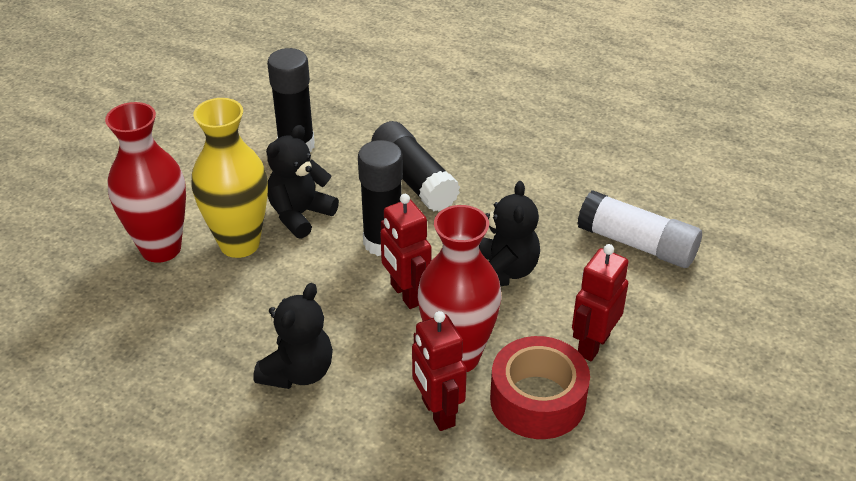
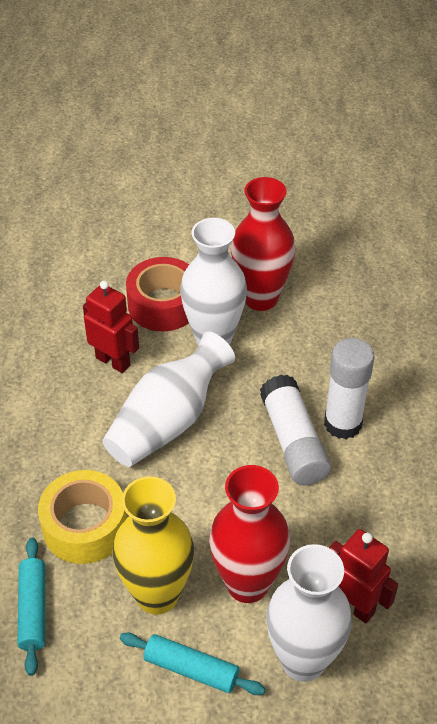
black glue stick: [267,48,315,152] [358,140,403,256] [371,121,460,212] = 3 -> none = 0
black teddy bear: [253,283,333,389] [266,125,339,239] [479,181,540,286] = 3 -> none = 0
red robot: [380,194,431,309] [412,311,467,431] [572,244,628,361] = 3 -> [83,281,139,373] [329,529,398,623] = 2
turquoise rolling pin: none = 0 -> [17,538,45,676] [120,633,265,695] = 2
white glue stick: [577,190,702,268] = 1 -> [260,375,331,485] [324,338,374,439] = 2
white vase: none = 0 -> [102,331,235,467] [180,218,247,346] [266,544,352,682] = 3
yellow tape: none = 0 -> [38,470,127,564] = 1

